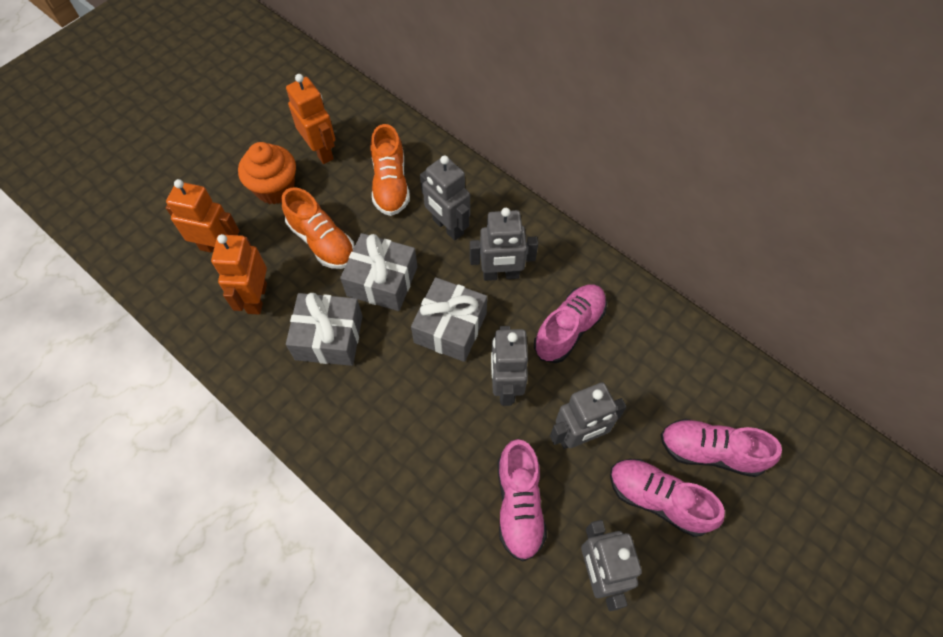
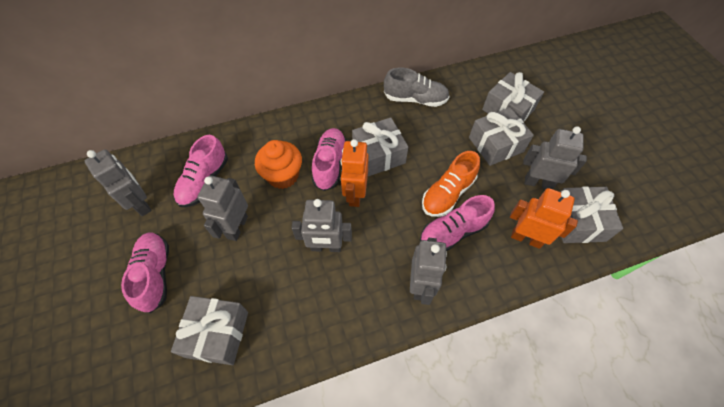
grey gift: [286,293,363,366] [340,233,417,311] [411,277,487,362] = 3 -> [171,296,248,365] [352,117,408,176] [469,107,534,166] [482,72,544,121] [561,186,623,243] = 5
grey shoe: none = 0 -> [384,68,450,107] = 1
orange robot: [166,179,240,253] [211,234,267,315] [286,74,335,164] = 3 -> [341,139,369,207] [510,188,578,249] = 2
orange shoe: [281,187,355,269] [371,124,410,216] = 2 -> [422,151,480,217] = 1

